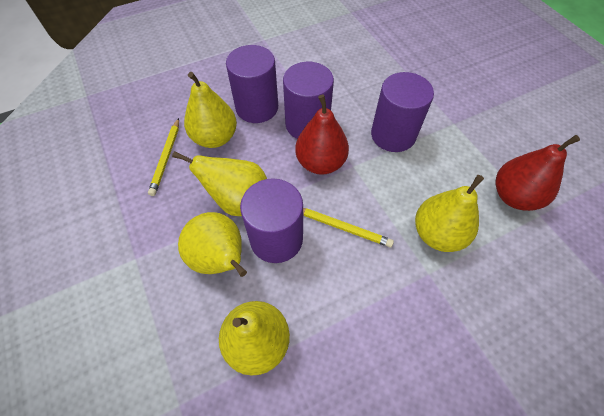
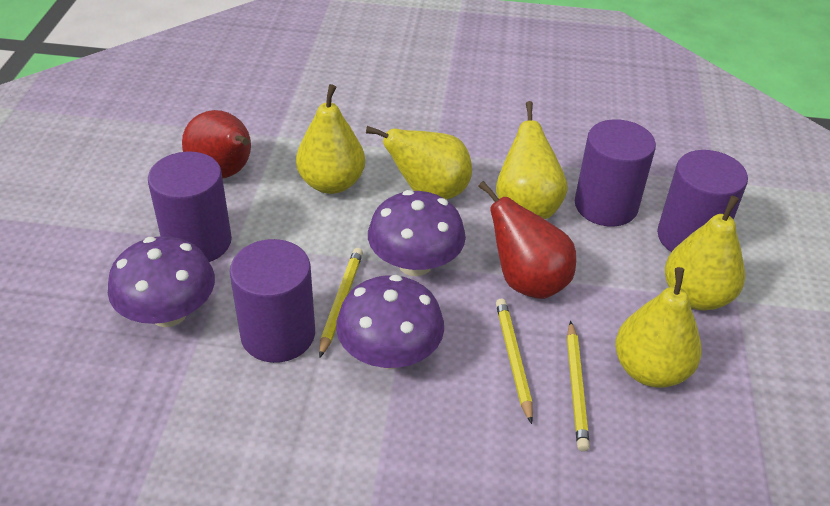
purple mushroom: none = 0 -> [108,236,215,327] [336,275,444,369] [368,190,466,276] = 3
yellow pencil: [148,118,179,196] [303,208,394,247] = 2 -> [319,248,363,358] [496,298,533,424] [567,321,590,452] = 3

